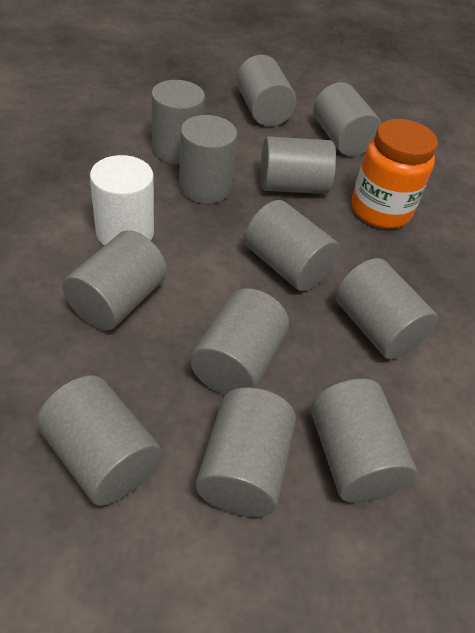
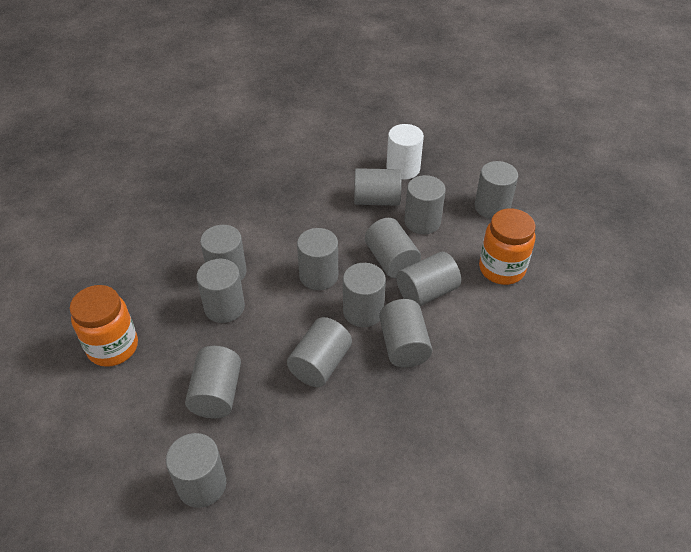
grey cylinder: [37,375,162,506] [63,230,167,331] [151,80,205,165] [179,115,237,204] [190,288,289,396] [195,387,296,517] [236,55,297,127] [245,200,340,291] [260,136,336,194] [311,379,417,503] [313,82,381,157] [335,258,438,360] = 12 -> [166,433,226,508] [185,346,241,419] [196,259,245,323] [200,225,247,281] [287,317,352,387] [297,228,338,290] [343,263,386,327] [354,168,402,206] [365,218,421,278] [379,299,432,368] [397,252,461,306] [404,175,446,234] [475,161,518,219] = 13
orange jar: [351,119,438,229] = 1 -> [70,285,138,367] [479,208,535,285] = 2

